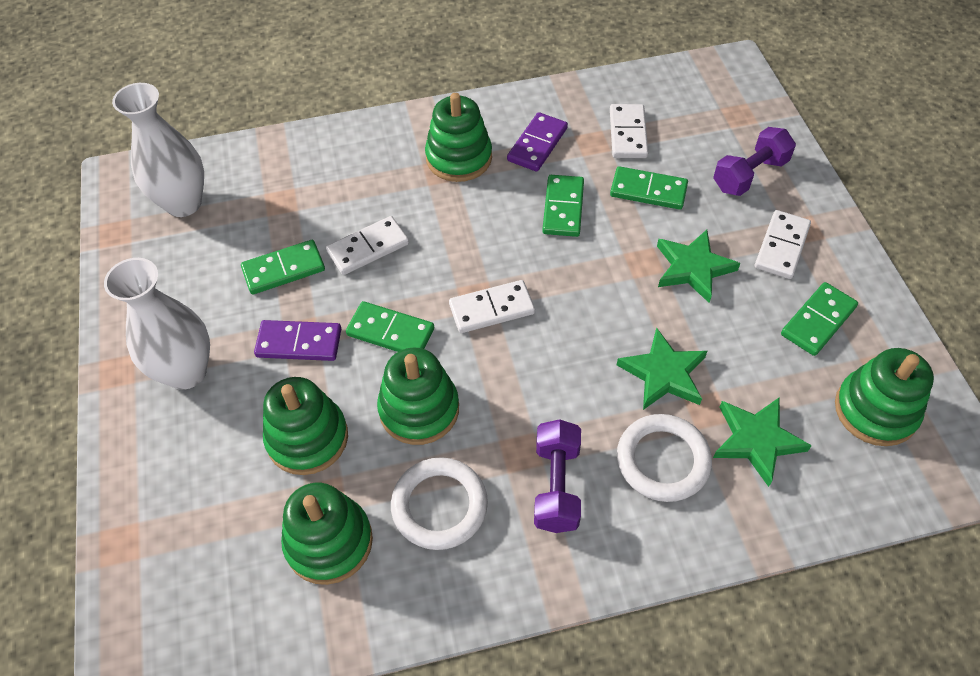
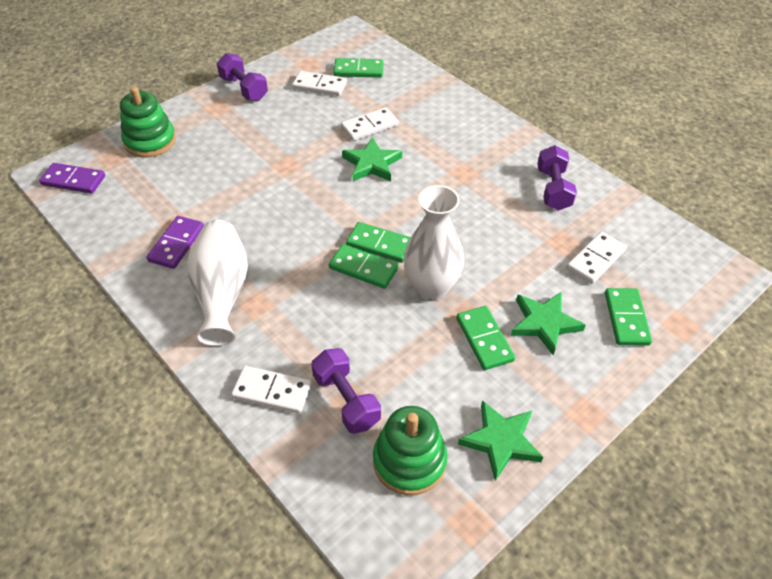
green stacking toy: [263,377,348,475] [281,483,373,585] [377,348,459,445] [425,93,492,182] [835,348,934,446] = 5 -> [120,87,176,158] [373,406,448,495] = 2
purple dumbbell: [534,419,581,533] [713,127,796,196] = 2 -> [217,53,268,101] [311,348,381,434] [537,145,577,211] = 3
white ring: [391,457,488,550] [617,414,712,502] = 2 -> none = 0

